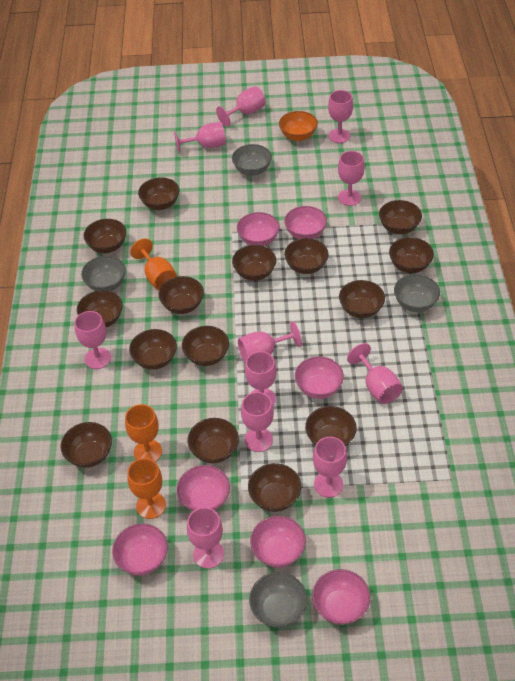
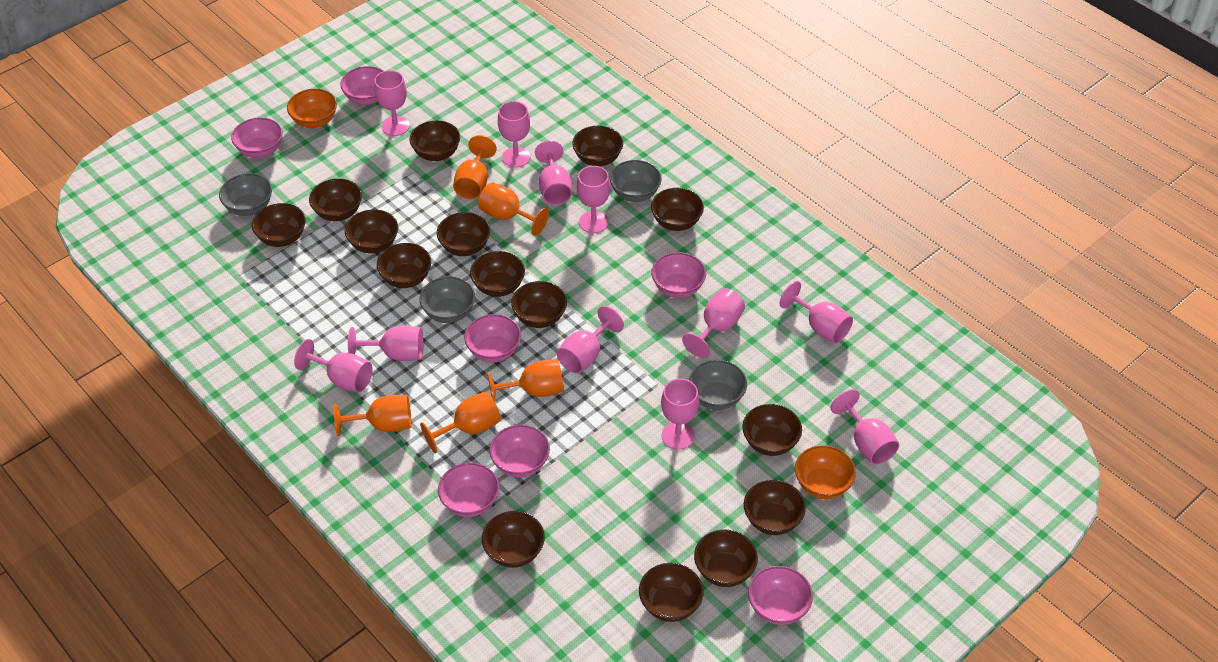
orange bowl: [279,111,318,141] = 1 -> [287,89,337,128] [795,445,856,499] = 2
orange goblet: [125,404,162,462] [127,458,166,519] [130,238,177,290] = 3 -> [334,395,412,436] [420,391,501,453] [453,135,497,199] [478,182,549,236] [487,359,564,402] = 5

